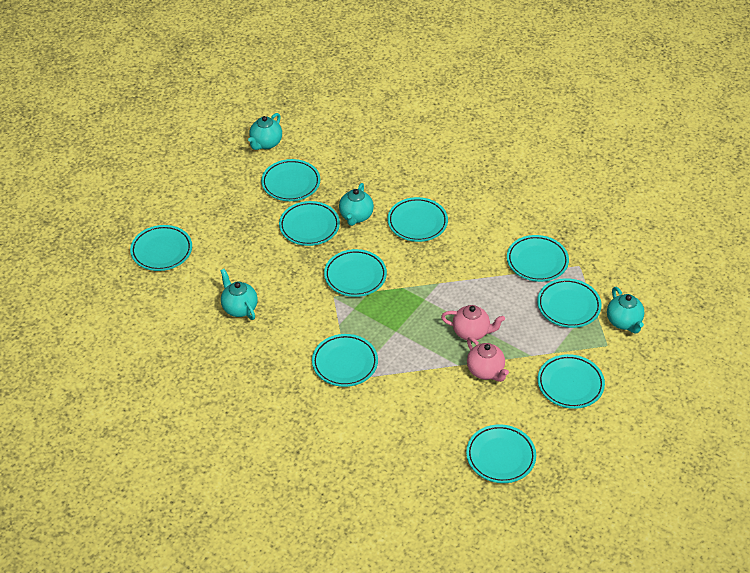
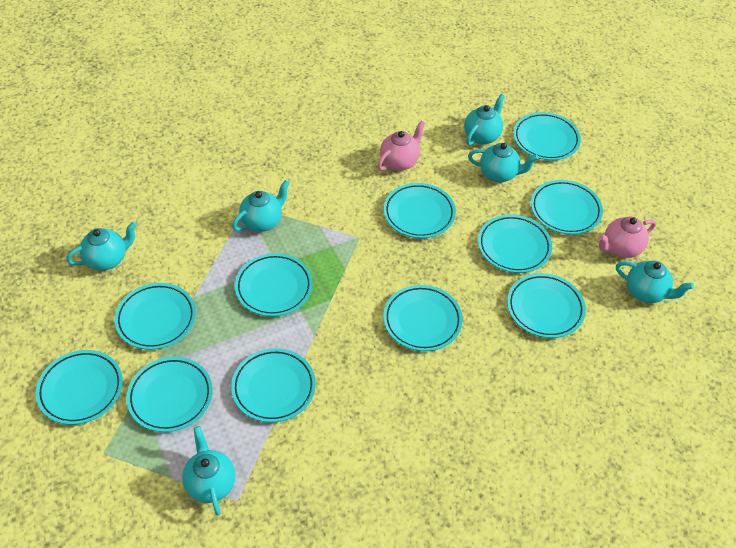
turquoise plate: [130,225,192,271] [261,159,320,201] [279,201,340,246] [312,334,378,387] [324,249,387,297] [388,197,448,242] [466,424,536,483] [507,235,569,282] [537,278,602,328] [538,354,605,409] = 10 -> [36,350,123,425] [115,283,196,350] [126,357,213,432] [231,348,316,423] [235,253,313,316] [383,285,463,351] [384,183,456,238] [478,214,552,273] [507,273,586,338] [513,112,581,160] [531,180,603,235] = 11
turquoise teapot: [220,269,258,320] [248,113,282,150] [339,183,374,226] [607,287,644,334] = 4 -> [66,222,137,271] [182,426,235,515] [232,180,290,232] [464,94,505,146] [468,143,538,182] [616,261,694,303] = 6

